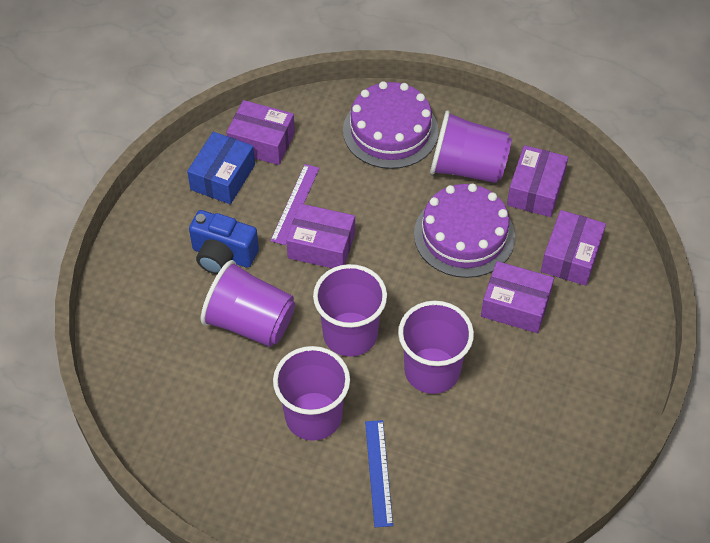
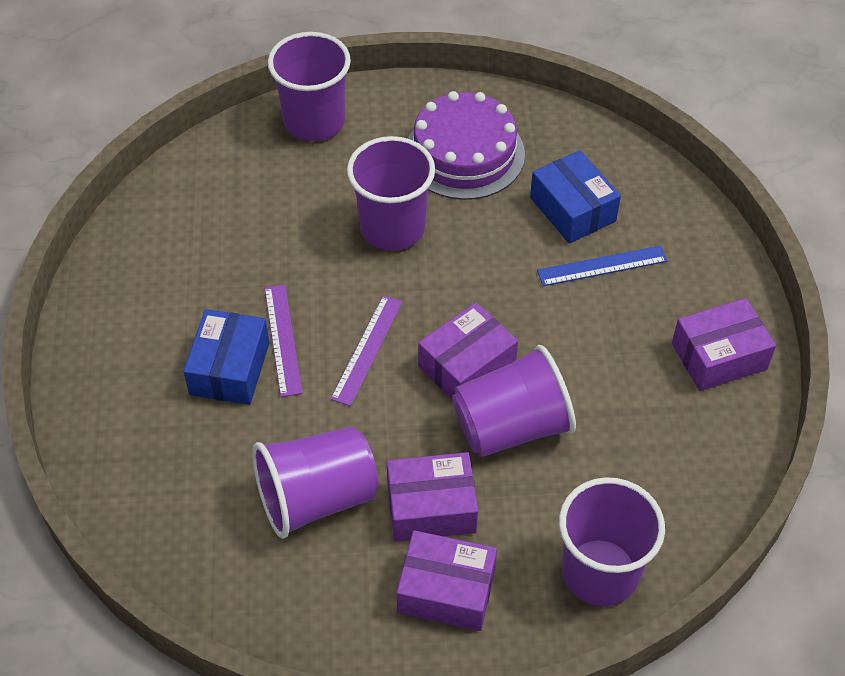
blue box: [187,132,255,204] = 1 -> [183,309,269,405] [530,150,621,243] = 2
blue camera: [189,210,259,274] = 1 -> none = 0
purple box: [226,100,295,165] [286,203,355,268] [481,261,554,333] [507,145,568,217] [541,210,606,286] = 5 -> [387,452,478,541] [397,530,497,631] [418,302,518,400] [672,298,776,391] = 4
purple cake: [343,81,439,169] [414,183,515,278] = 2 -> [408,91,525,200] = 1
purple ruler: [270,164,320,245] = 1 -> [265,285,303,397] [331,295,403,406] = 2

